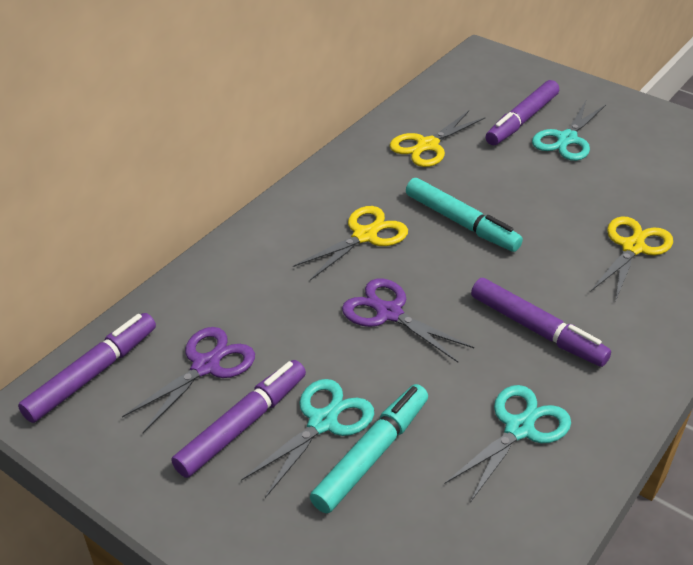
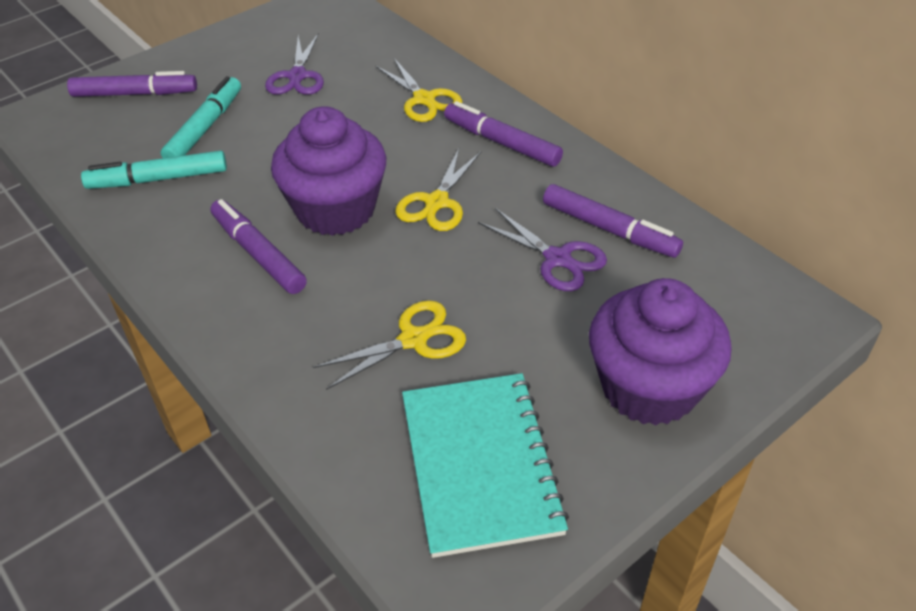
purple cupcake: none = 0 -> [271,106,386,236] [589,278,732,426] = 2
turquoise notebook: none = 0 -> [402,373,569,558] = 1
turquoise scissors: [241,379,374,498] [445,385,571,502] [532,101,606,161] = 3 -> none = 0

